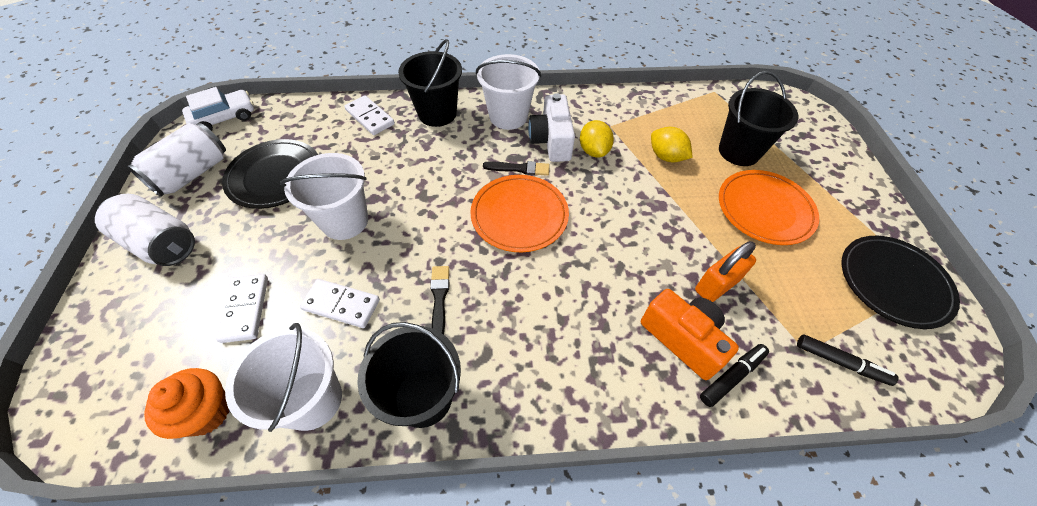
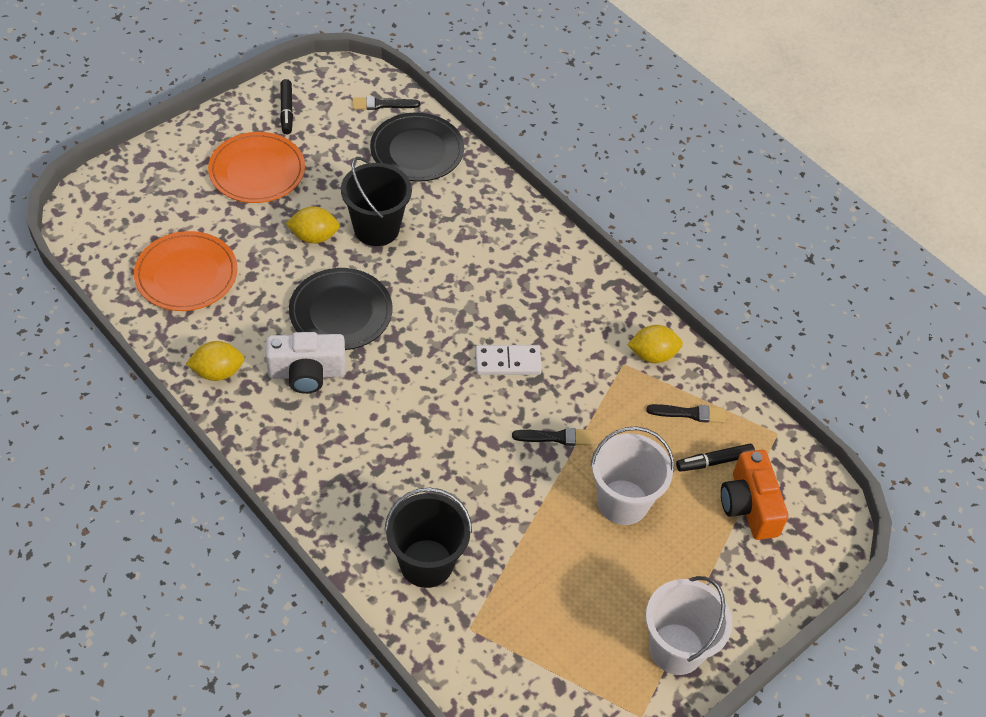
black brush: [430,266,450,335] [483,161,550,176] = 2 -> [352,96,420,110] [512,428,592,446] [646,404,725,423] = 3
black bucket: [357,322,461,428] [398,39,462,127] [719,71,798,166] = 3 -> [341,157,412,246] [384,488,472,588] = 2
orange cupcake: [144,368,229,439] = 1 -> none = 0
orange padlock: [695,241,756,302] = 1 -> none = 0
white bucket: [225,323,342,432] [280,153,368,240] [476,54,541,130] = 3 -> [590,426,674,525] [646,576,732,675] = 2
white can: [95,194,195,266] [127,123,226,197] = 2 -> none = 0
white car: [182,87,254,131] = 1 -> none = 0
white domino: [216,274,268,343] [300,279,380,328] [344,95,395,135] = 3 -> [475,345,542,375] = 1
yellow lemon: [580,120,614,157] [651,127,693,163] = 2 -> [186,341,245,381] [286,206,340,244] [627,325,683,363] = 3

